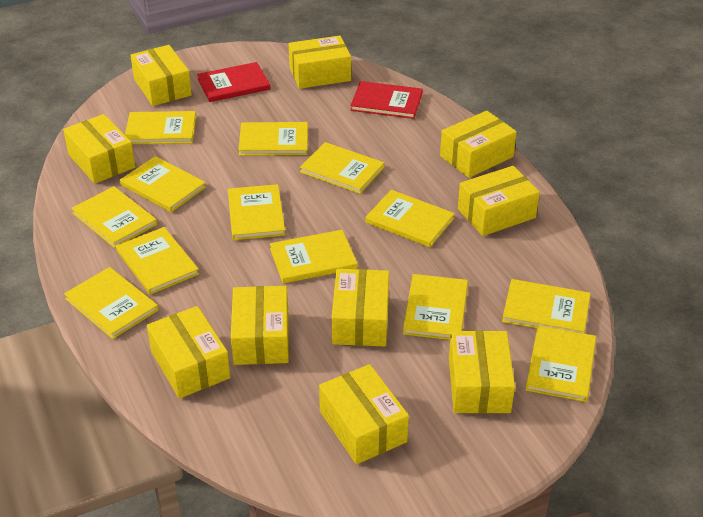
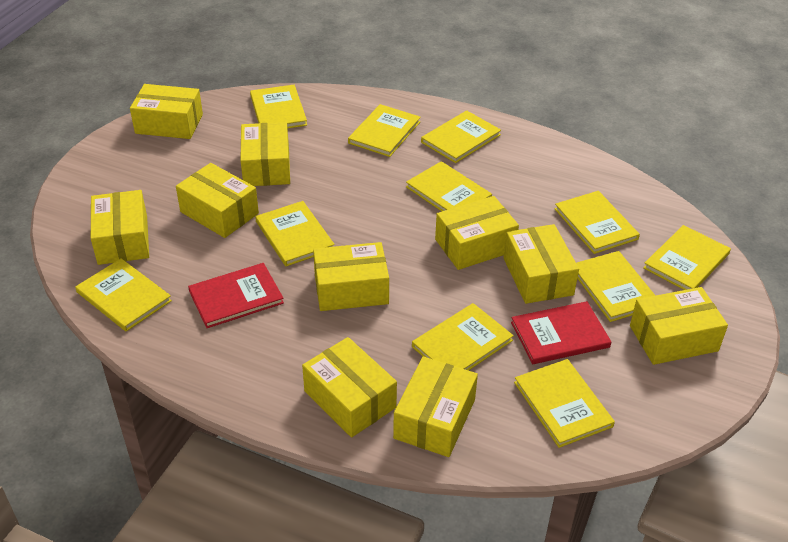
yellow book: [64,267,158,339] [71,186,157,248] [116,227,199,295] [120,156,206,212] [125,111,196,144] [228,184,285,240] [238,122,308,156] [270,230,357,283] [300,142,384,194] [365,190,455,247] [403,274,468,340] [502,279,591,333] [525,325,596,402] = 13 -> [75,258,172,331] [250,85,307,129] [255,201,335,266] [348,104,421,157] [406,161,492,211] [412,303,514,371] [421,110,501,163] [514,359,615,448] [555,191,640,254] [576,251,656,322] [643,225,731,290] = 11

